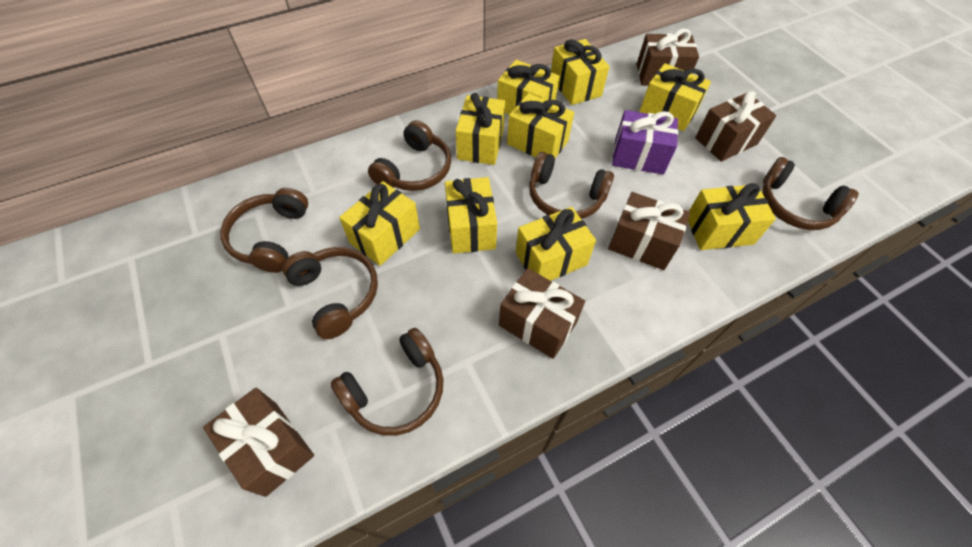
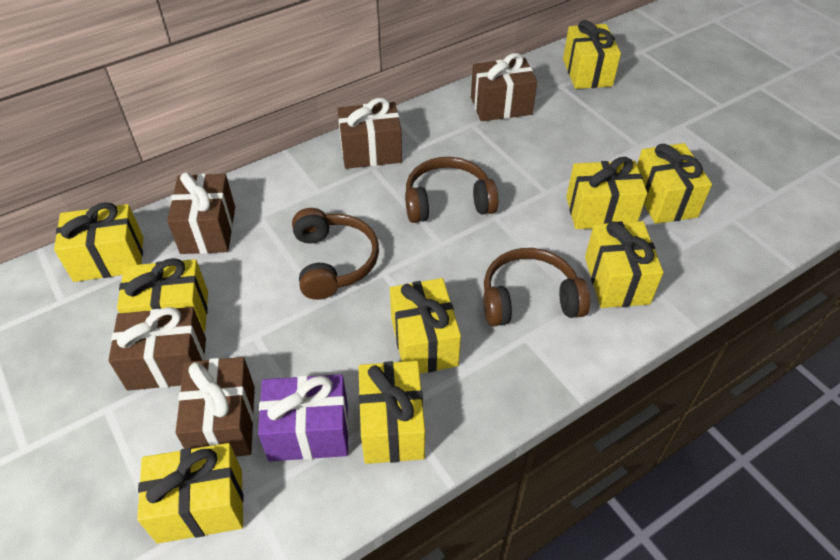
brown headphones: [220,188,308,273] [282,247,378,339] [330,328,444,436] [368,120,451,191] [529,152,614,219] [762,157,859,230] = 6 -> [292,208,379,300] [405,157,498,223] [484,248,590,326] = 3

